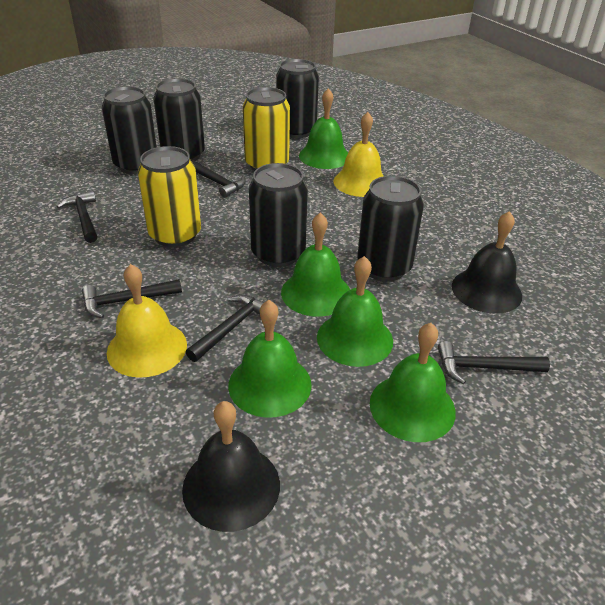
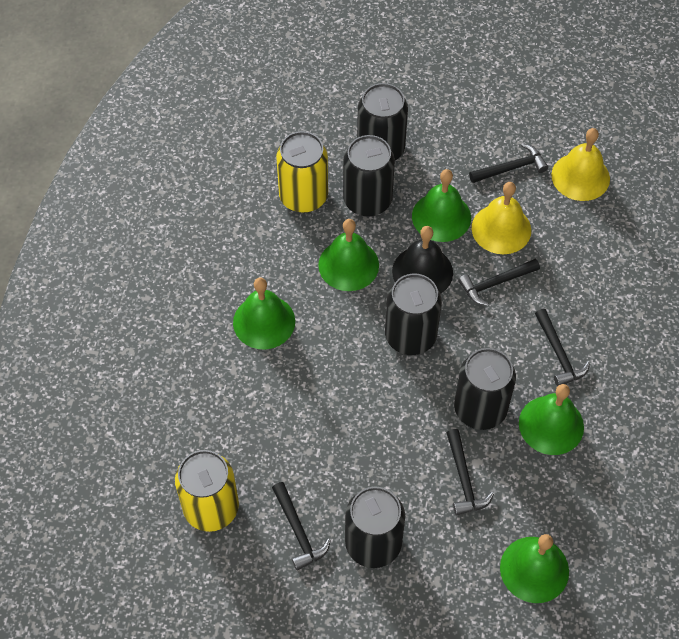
black bell: [182,401,280,532] [452,211,522,314] = 2 -> [392,226,453,294] = 1

